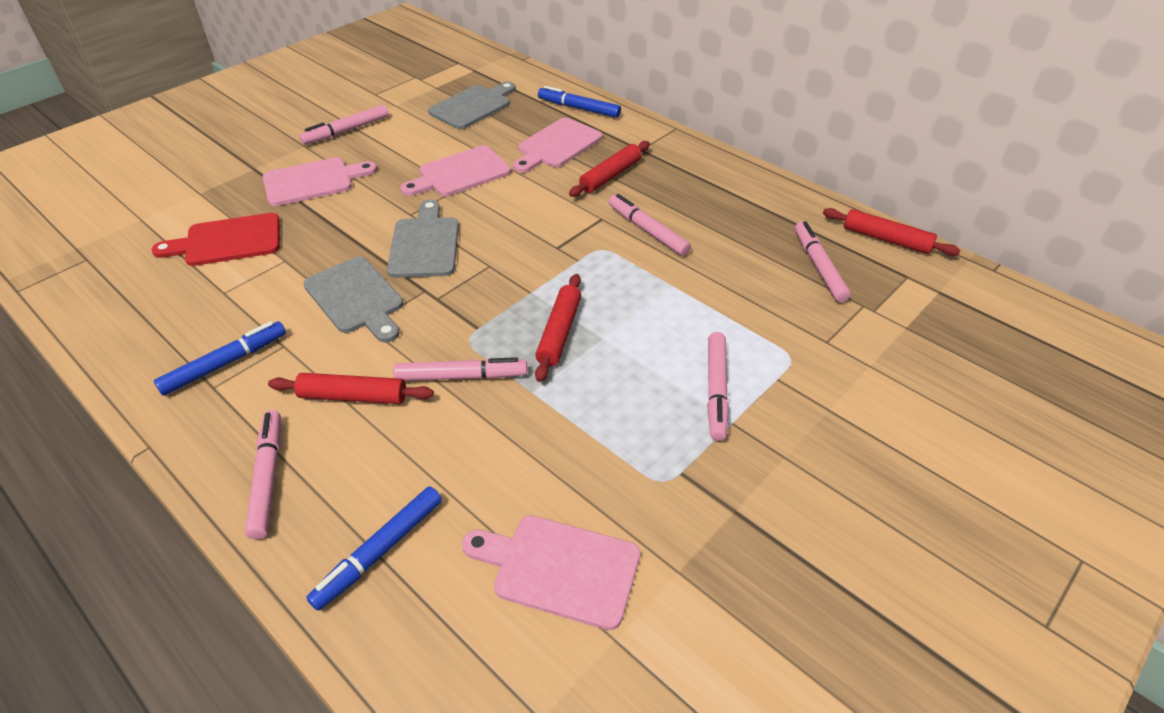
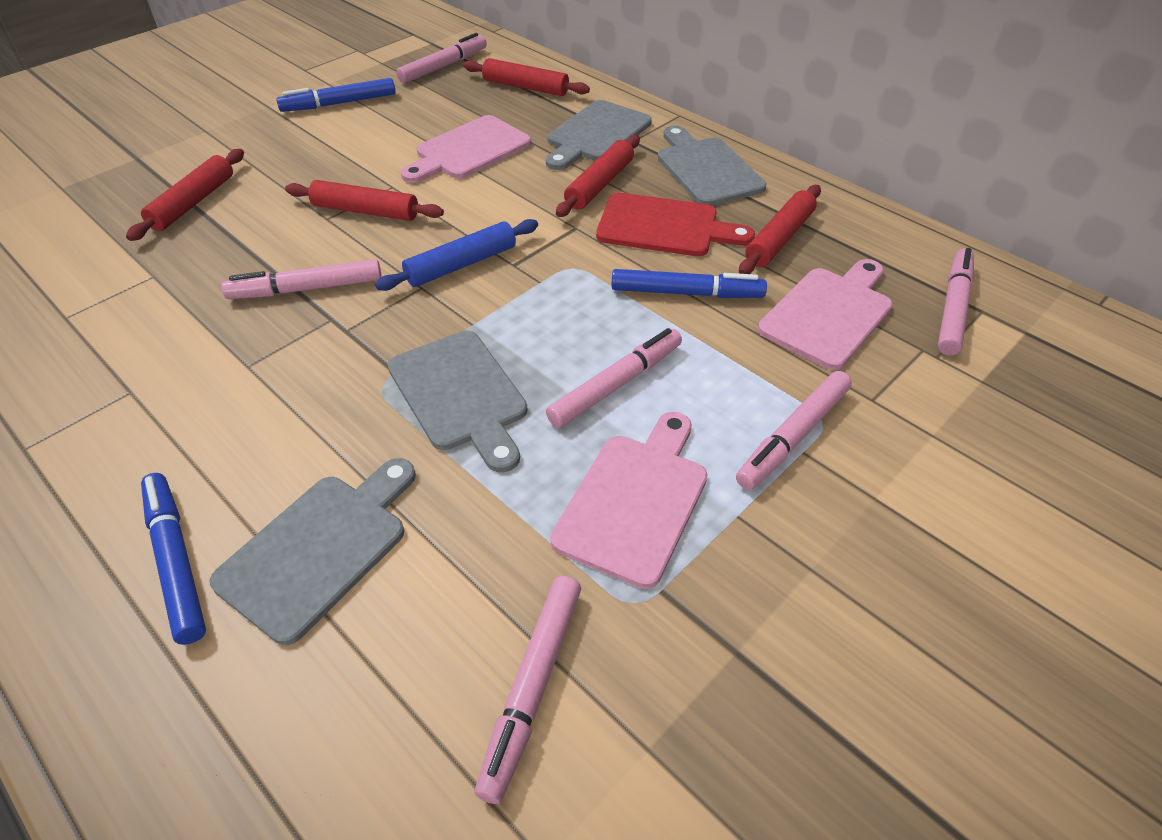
blue rolling pin: none = 0 -> [375,219,538,291] = 1
grey cutting board: [303,257,403,343] [387,200,459,278] [428,82,516,129] = 3 -> [210,458,416,645] [388,331,527,473] [546,100,652,170] [658,126,766,206] = 4
pink cutting board: [263,158,377,206] [400,146,511,196] [462,516,640,630] [513,118,602,173] = 4 -> [401,115,531,183] [550,412,708,589] [758,259,893,370] = 3
red rolling pin: [268,373,434,404] [535,274,581,382] [569,141,650,197] [823,208,961,256] = 4 -> [126,149,244,241] [285,180,444,221] [463,58,590,96] [556,135,640,217] [739,185,821,274] = 5

